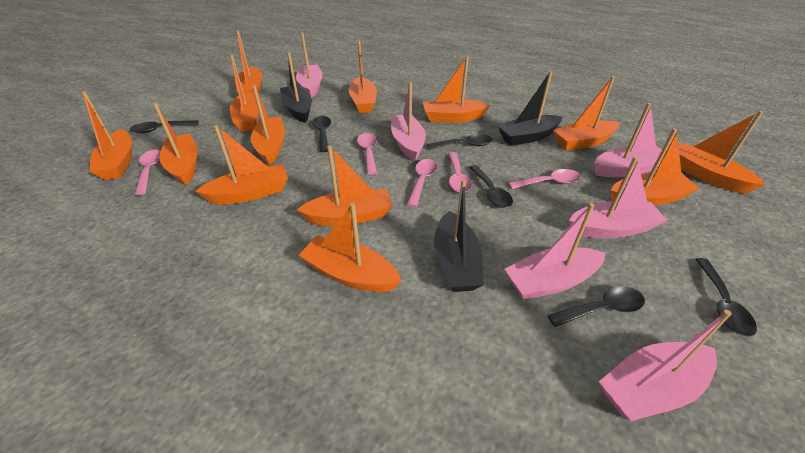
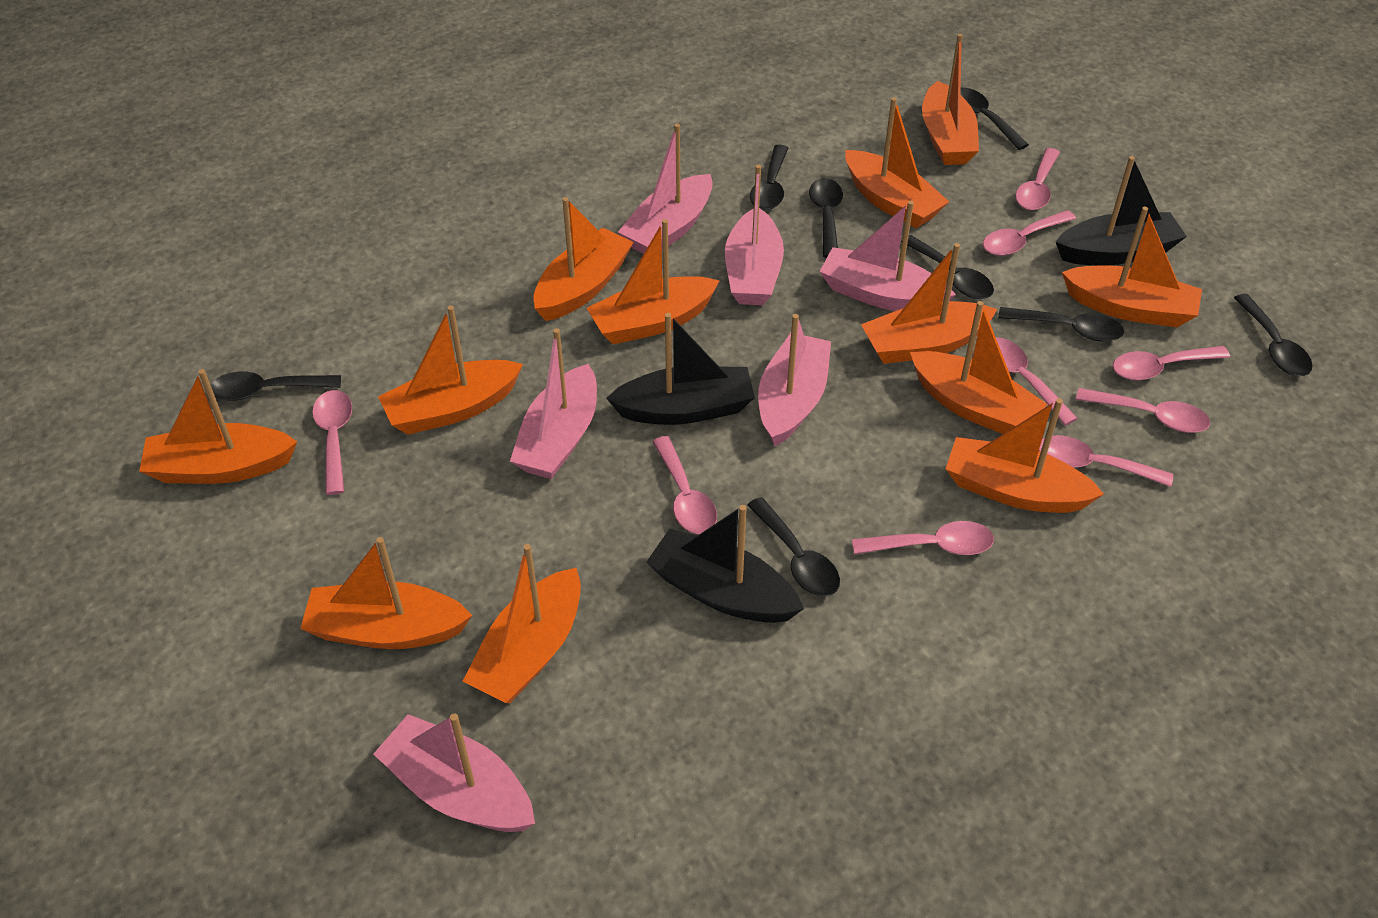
black spoon: [130,120,199,133] [312,116,331,152] [427,134,493,149] [469,165,513,208] [548,286,645,327] [696,258,757,337] = 6 -> [211,371,341,401] [747,497,840,597] [750,145,788,210] [809,178,843,258] [901,235,994,299] [960,88,1029,150] [998,307,1124,342] [1234,294,1313,376] = 8
orange boat: [82,91,132,180] [153,102,198,185] [195,125,288,204] [229,54,259,132] [235,31,263,94] [251,85,285,165] [297,146,392,226] [298,203,402,292] [349,40,377,113] [423,56,491,123] [553,76,620,151] [611,128,700,206] [678,111,765,194] = 13 -> [139,369,297,484] [300,537,472,649] [378,306,523,435] [463,544,581,703] [533,197,634,321] [587,219,720,345] [845,97,949,228] [861,243,997,364] [910,301,1048,434] [922,34,979,165] [946,398,1104,513] [1062,207,1202,327] = 12
pink spoon: [135,150,161,195] [357,133,377,175] [407,159,438,207] [448,152,472,193] [508,169,581,189] = 5 -> [312,390,352,495] [652,436,717,534] [852,521,994,555] [983,210,1076,256] [996,337,1078,426] [1015,148,1060,210] [1039,435,1173,487] [1076,388,1210,433] [1113,346,1230,380] = 9

